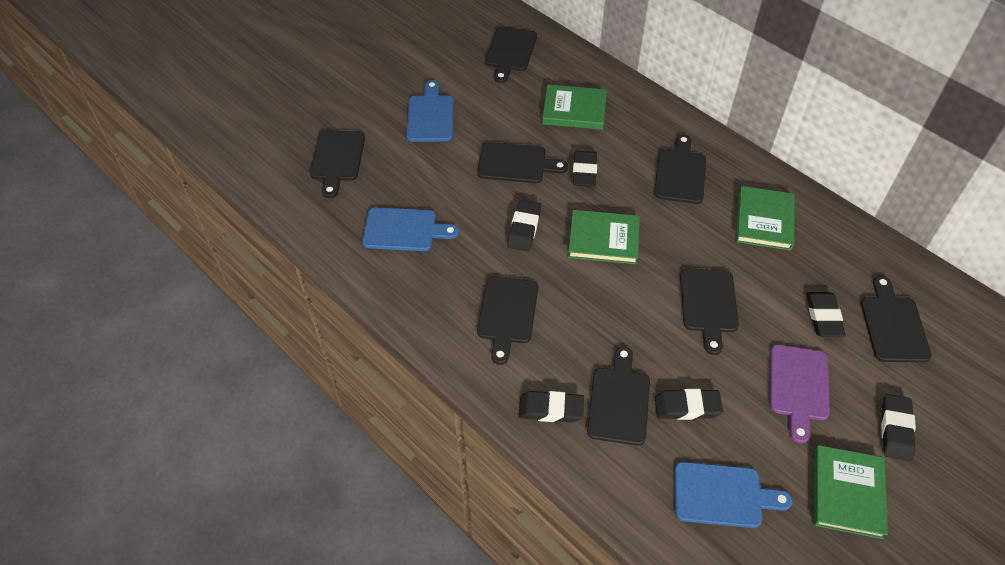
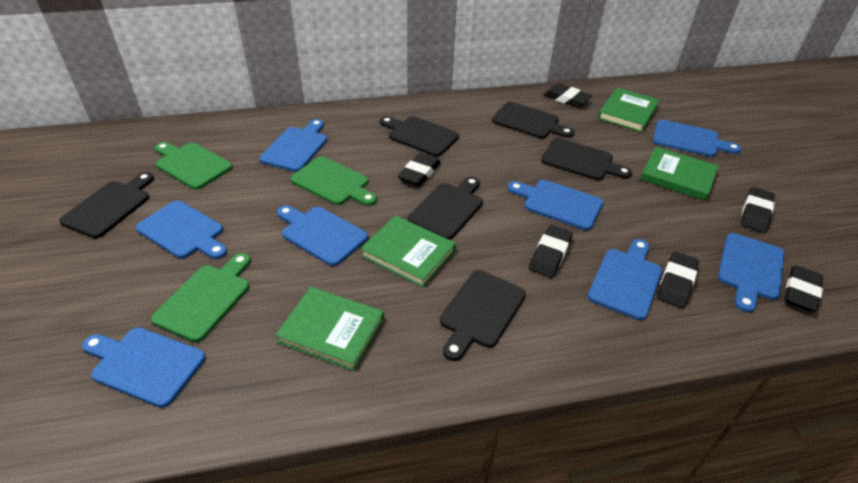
black cutting board: [310,130,365,198] [477,142,568,183] [477,276,538,365] [485,26,537,83] [587,347,650,446] [654,135,706,204] [680,268,739,355] [861,275,932,363] = 8 -> [59,172,154,238] [380,116,459,157] [408,177,483,240] [440,270,526,361] [492,102,574,139] [541,138,632,180] = 6
blue cutting board: [362,207,459,251] [407,80,454,142] [675,462,792,528] = 3 -> [82,327,206,408] [136,200,227,259] [259,119,327,172] [277,205,368,266] [508,180,603,230] [587,239,662,320] [653,120,741,157] [718,233,784,313] = 8
green cutting board: none = 0 -> [151,253,251,342] [155,142,233,190] [290,156,377,206] = 3
purple cutting board: [770,345,830,443] = 1 -> none = 0

